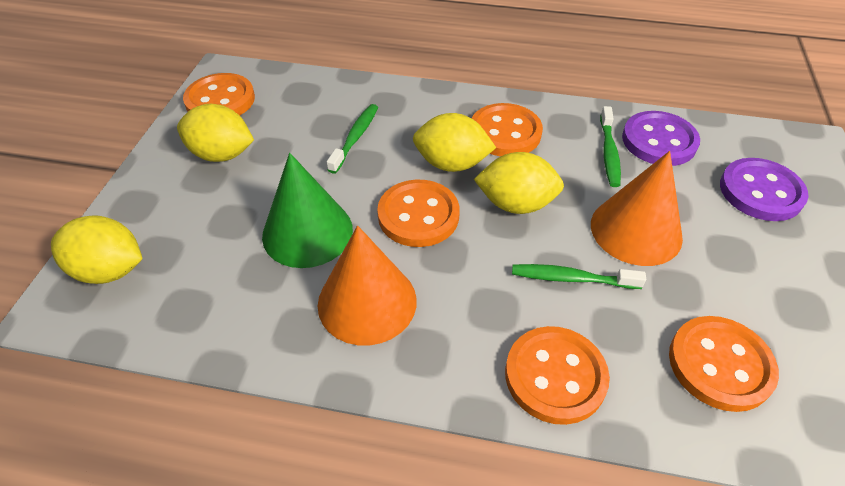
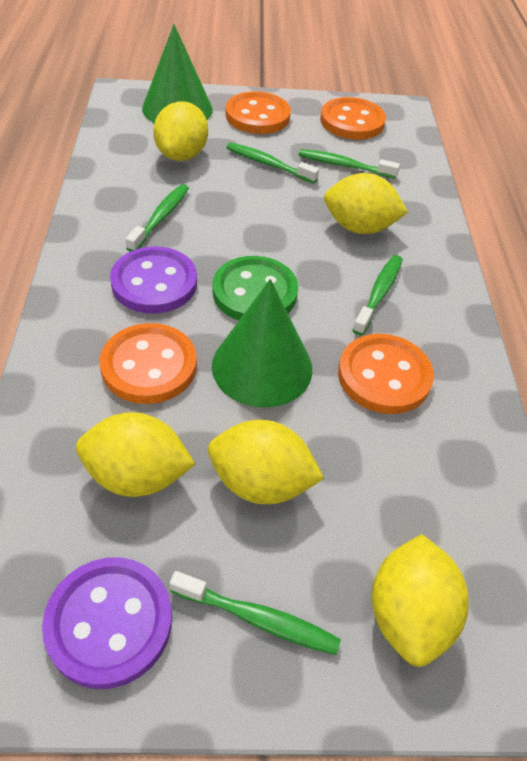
green button: none = 0 -> [212,256,298,320] = 1
green cone: [262,153,353,268] = 1 -> [142,24,213,123] [212,279,312,408] = 2
green toothbrush: [327,104,378,174] [512,264,646,289] [600,106,621,187] = 3 -> [125,184,189,252] [170,571,341,655] [226,143,319,184] [299,149,400,179] [352,255,403,335] = 5
orange button: [183,73,255,115] [377,180,460,247] [472,103,543,156] [505,326,610,425] [669,316,779,412] = 5 -> [100,323,197,404] [225,91,291,134] [320,97,386,140] [338,334,434,414] = 4
orange cone: [318,226,417,345] [591,151,683,266] = 2 -> none = 0
yellow lemon: [51,215,143,284] [177,104,254,162] [413,113,496,172] [474,152,564,214] = 4 -> [76,412,195,497] [153,101,208,161] [208,420,324,504] [324,173,408,234] [372,534,469,667] = 5

